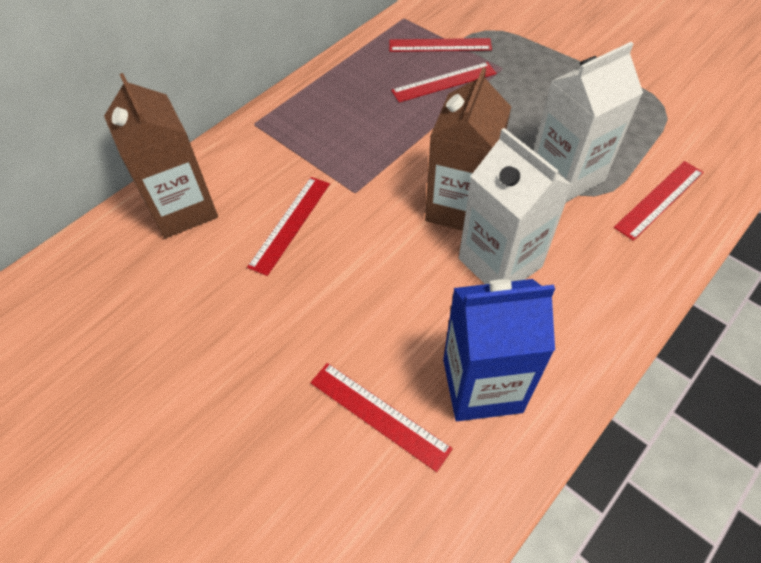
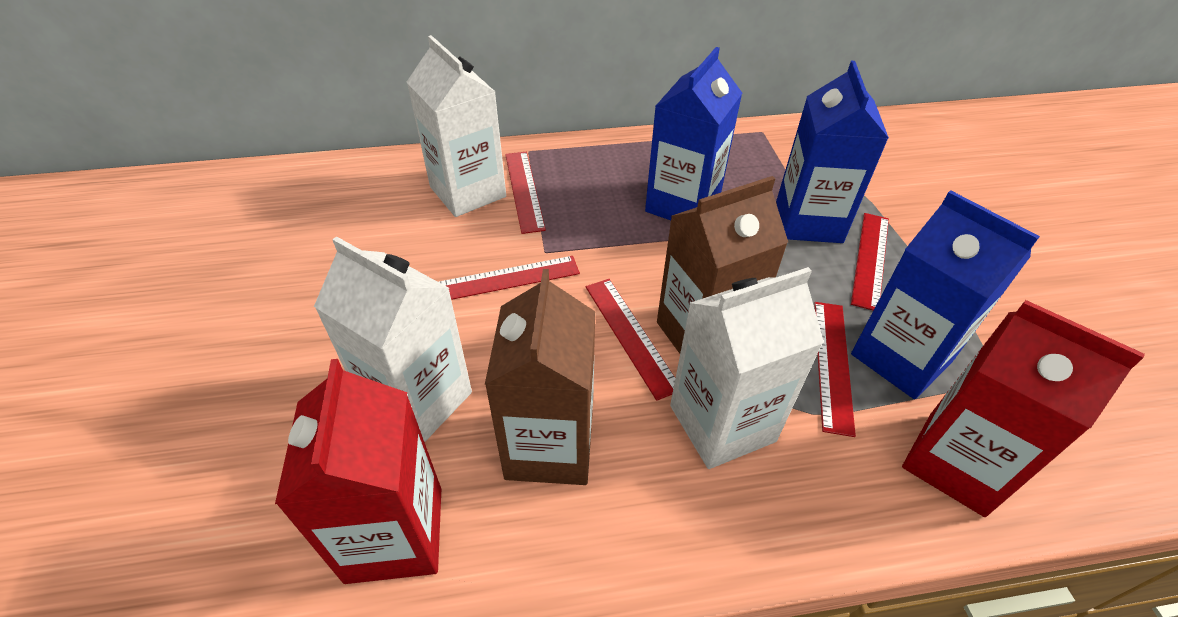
blue carton: [443,279,555,421] = 1 -> [645,47,742,220] [776,61,889,243] [851,190,1040,399] = 3
red carton: none = 0 -> [275,359,441,584] [902,300,1145,517] = 2
white carton: [459,128,572,284] [533,42,643,202] = 2 -> [314,236,472,442] [407,35,506,217] [670,267,824,469] = 3

